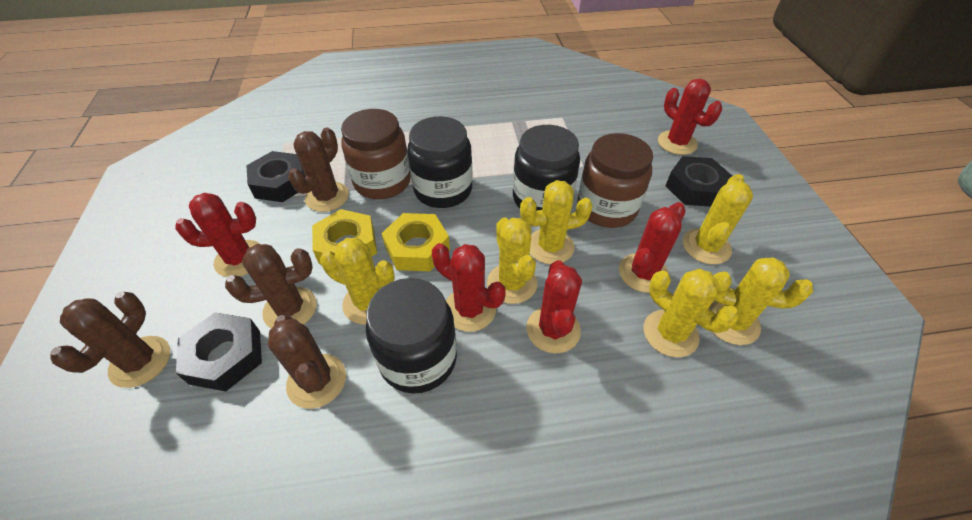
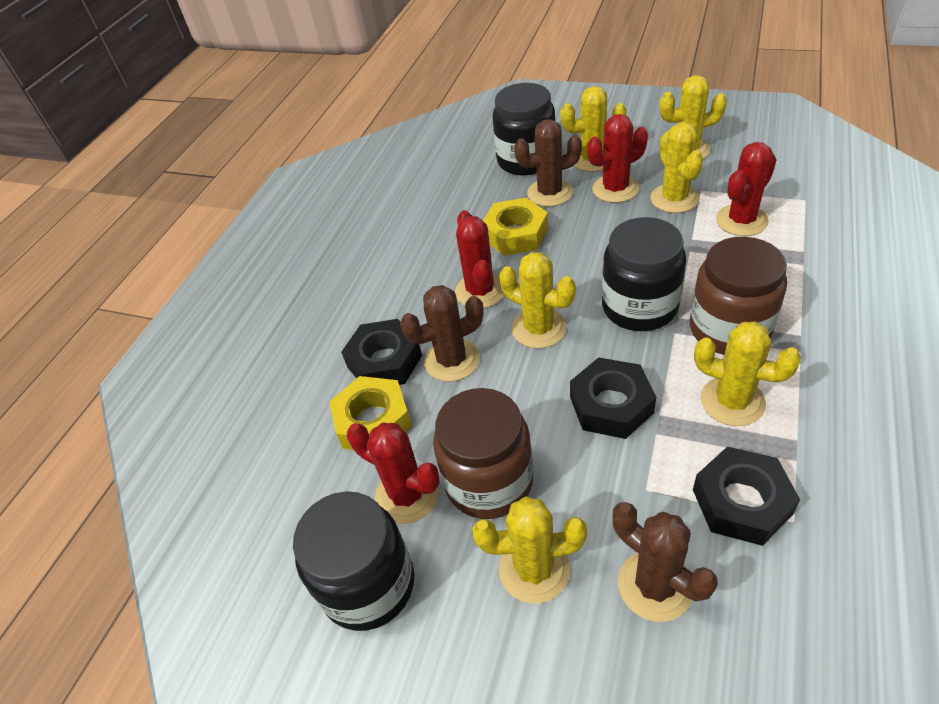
brown cactus: [50,291,170,388] [225,244,317,328] [268,315,346,409] [288,127,349,212] = 4 -> [400,285,484,382] [514,119,582,207] [613,502,718,622] = 3
red cactus: [175,193,260,277] [432,243,506,332] [526,260,582,353] [619,202,686,293] [658,79,722,155] = 5 -> [347,423,440,524] [455,210,504,308] [587,114,648,203] [716,142,777,236] = 4

